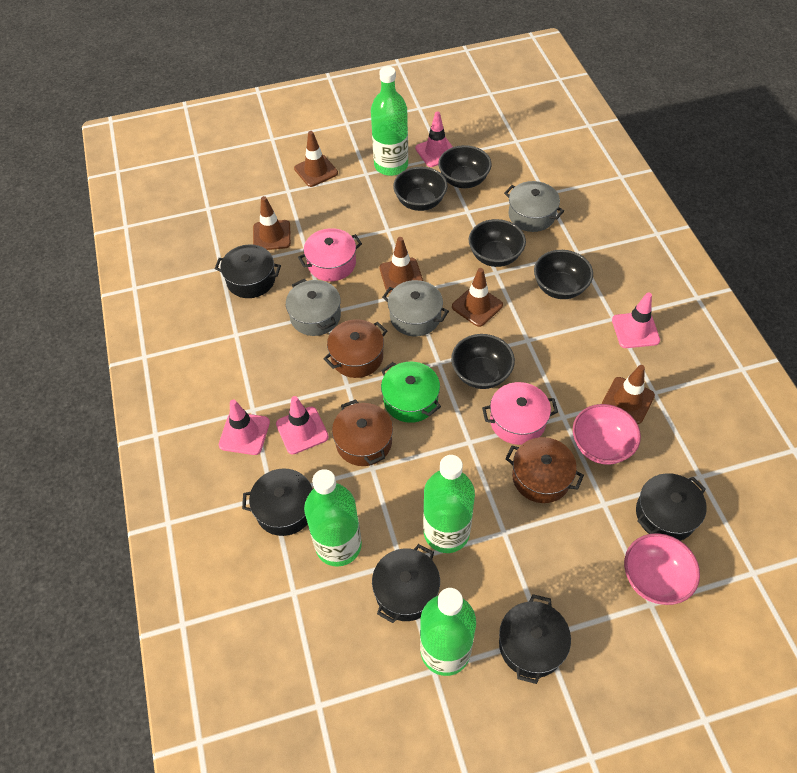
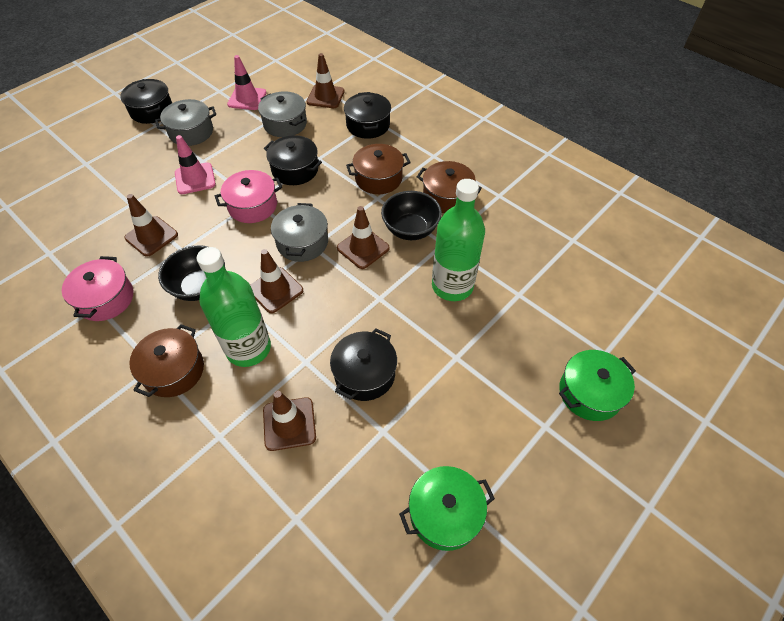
black bowl: [393,167,447,211] [438,145,492,188] [451,334,515,389] [469,219,526,267] [534,250,593,299] = 5 -> [158,245,225,301] [381,191,442,240] = 2
black pot: [215,244,281,298] [242,469,313,536] [372,544,440,623] [499,594,571,684] [636,473,707,541] = 5 -> [120,79,172,124] [264,135,322,185] [330,328,397,401] [344,92,391,139] = 4
green bottle: [304,469,362,567] [371,66,408,176] [420,588,476,676] [423,455,475,553] = 4 -> [197,247,271,367] [432,179,485,301] = 2
green pot: [381,362,441,423] = 1 -> [399,466,495,551] [559,350,636,421] = 2
pink bowl: [573,404,641,465] [624,533,700,605] = 2 -> none = 0
pink traffic cone: [219,400,270,455] [276,396,329,454] [415,111,453,167] [612,292,660,348] = 4 -> [175,135,216,194] [227,55,267,110] = 2

